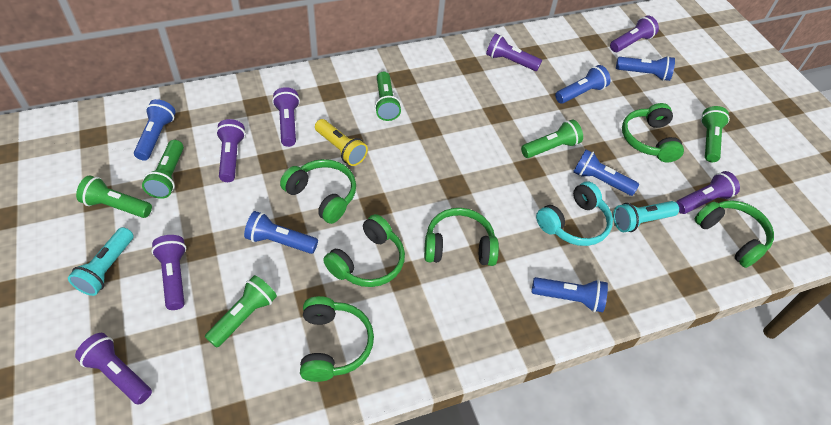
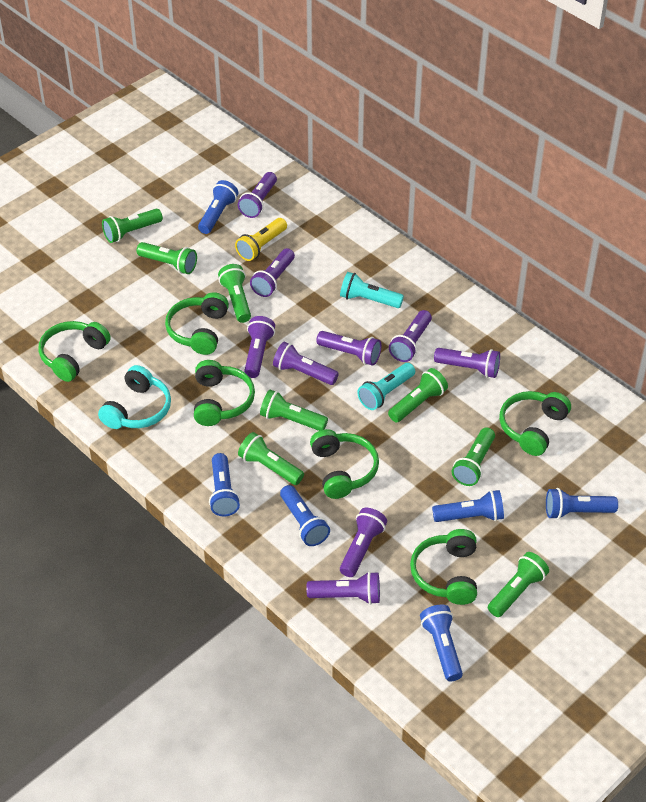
green flashlight: [76,175,152,218] [142,140,184,199] [205,275,277,348] [375,72,401,121] [521,119,583,158] [701,106,730,162] = 6 -> [102,209,163,243] [136,242,197,274] [218,264,251,323] [238,432,304,485] [260,390,328,431] [388,368,448,423] [452,427,495,486] [488,552,549,617] = 8
purple flashlight: [75,333,152,405] [151,235,186,310] [216,119,245,182] [272,87,300,147] [486,34,542,71] [610,16,659,52] [676,171,740,214] = 7 -> [238,172,277,218] [244,316,275,378] [250,248,295,297] [273,342,339,385] [306,571,380,605] [316,331,381,366] [340,508,387,577] [389,310,432,362] [434,348,500,378] = 9

